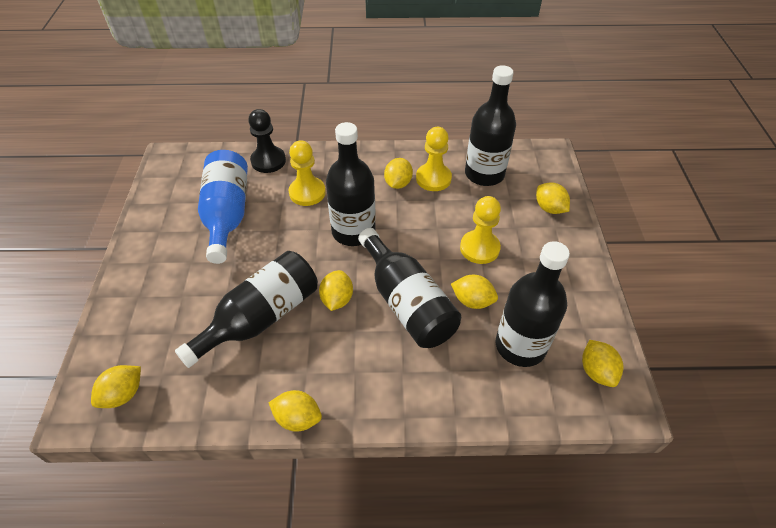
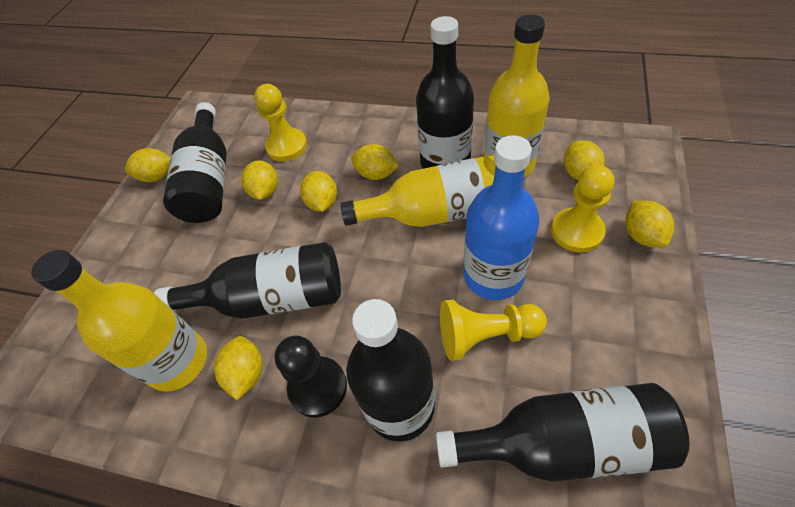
yellow bottle: none = 0 -> [31,250,207,392] [340,154,496,227] [484,14,550,177] = 3

